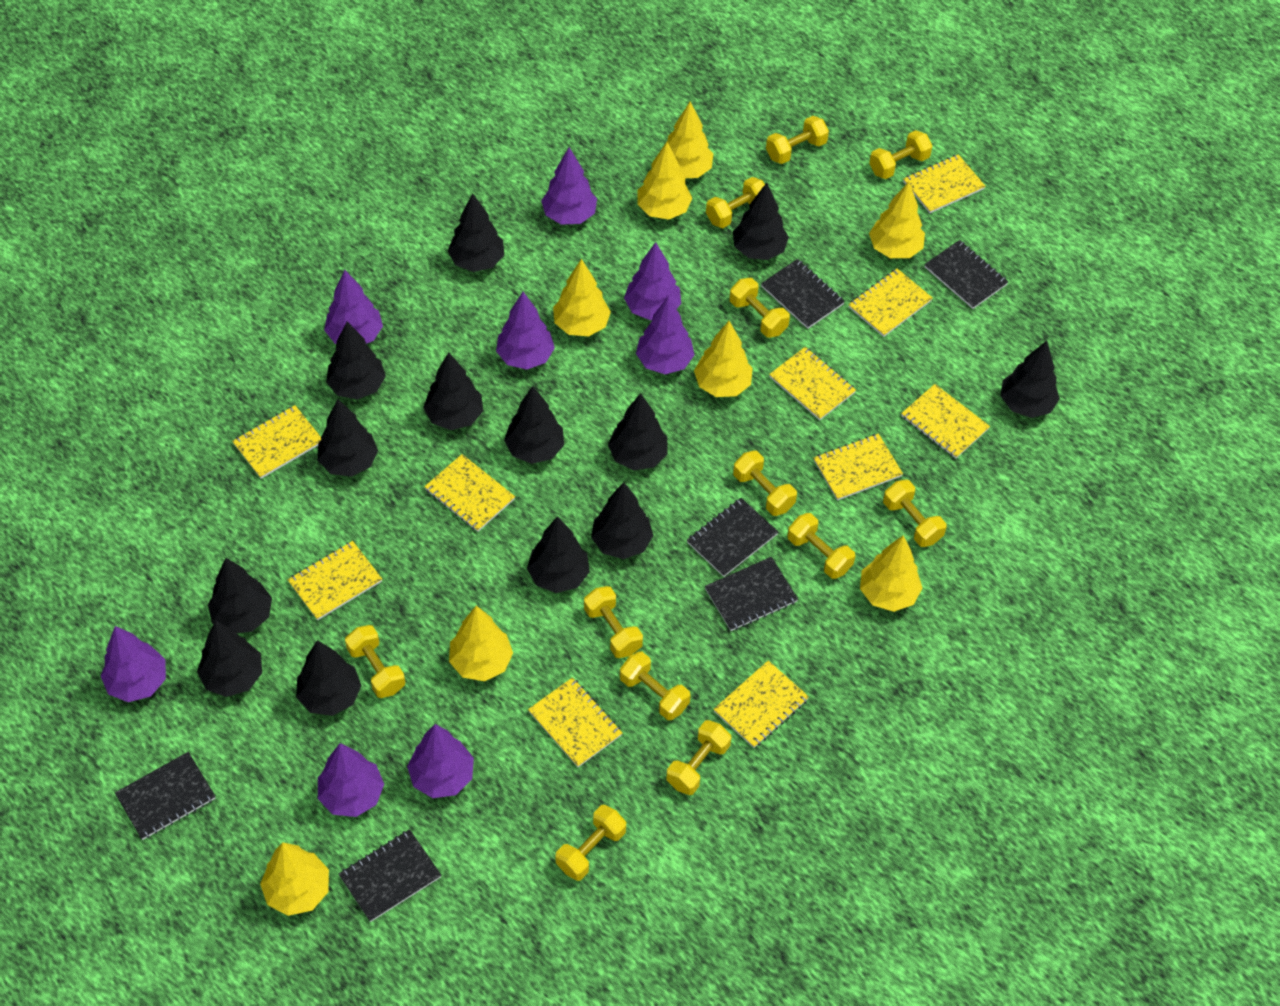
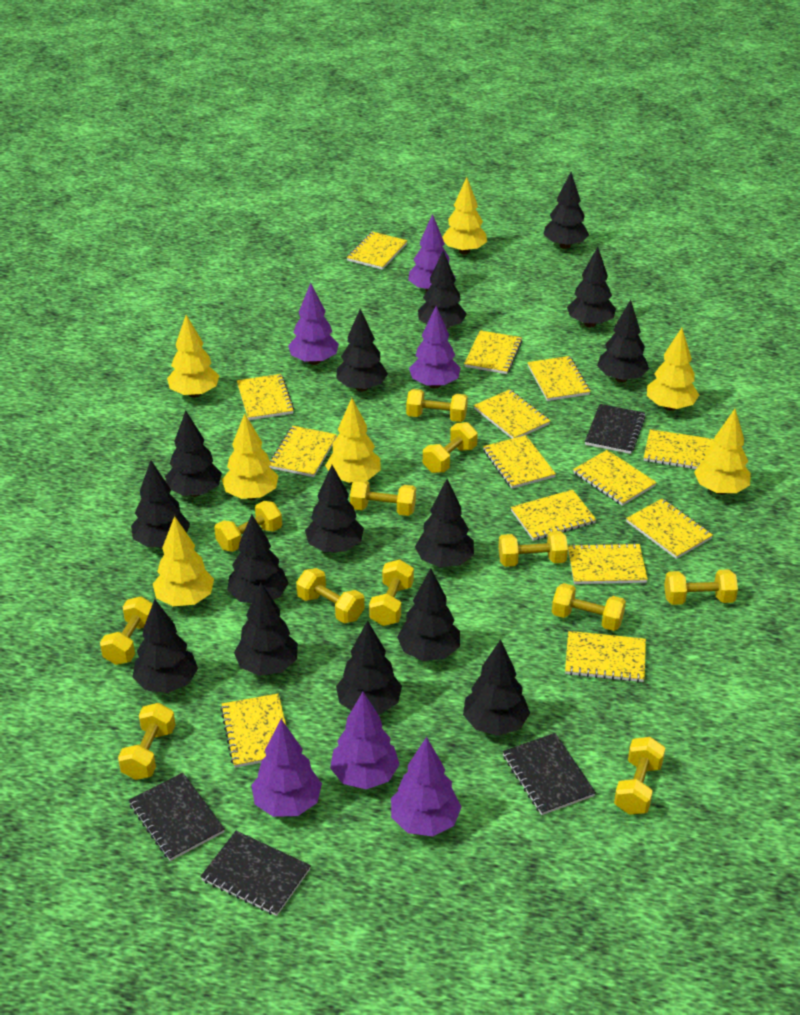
black notebook: [115,752,216,840] [339,829,441,922] [687,498,778,577] [705,557,798,631] [761,259,845,329] [925,240,1008,309] = 6 -> [129,773,225,861] [200,831,311,916] [503,733,596,815] [585,404,646,454] = 4
black tree: [197,621,262,697] [208,558,272,633] [296,640,362,716] [317,400,378,477] [326,322,386,400] [423,352,483,430] [448,193,504,272] [504,386,564,464] [527,516,590,593] [591,482,653,559] [608,393,668,470] [733,183,789,260] [1001,341,1060,418] = 13 -> [131,460,190,548] [132,599,198,693] [165,411,222,497] [227,514,289,603] [234,582,298,676] [305,465,364,552] [336,309,388,392] [336,620,402,714] [397,568,460,661] [415,479,474,567] [418,251,467,329] [463,639,530,736] [543,172,589,249] [567,247,616,327] [597,300,649,382] = 15
purple tree: [101,626,166,702] [318,743,384,817] [324,270,383,344] [407,724,474,798] [496,292,555,370] [541,147,597,225] [624,242,681,320] [636,296,694,374] = 8 -> [251,719,322,817] [288,283,339,365] [330,692,400,789] [391,737,461,836] [408,214,456,292] [409,306,461,389] = 6
yellow notebook: [232,405,321,479] [288,541,382,620] [424,454,515,532] [528,677,622,767] [713,660,809,748] [769,347,856,420] [814,433,903,501] [848,269,933,337] [901,384,990,458] [903,154,986,213] = 10 -> [220,694,286,768] [237,374,294,420] [269,426,337,477] [347,232,408,270] [464,330,523,374] [474,389,550,439] [483,435,556,489] [511,490,596,541] [527,356,591,401] [565,631,646,682] [568,543,648,584] [573,450,657,506] [626,499,713,559] [643,429,716,469] = 14
yellow tree: [260,842,329,916] [449,606,513,681] [553,259,611,336] [637,142,693,219] [667,102,713,178] [694,321,753,397] [860,535,922,612] [869,182,925,258] = 8 -> [153,516,214,606] [167,315,219,398] [222,413,278,500] [325,398,381,483] [442,177,487,254] [647,328,699,411] [694,409,751,495] = 7

